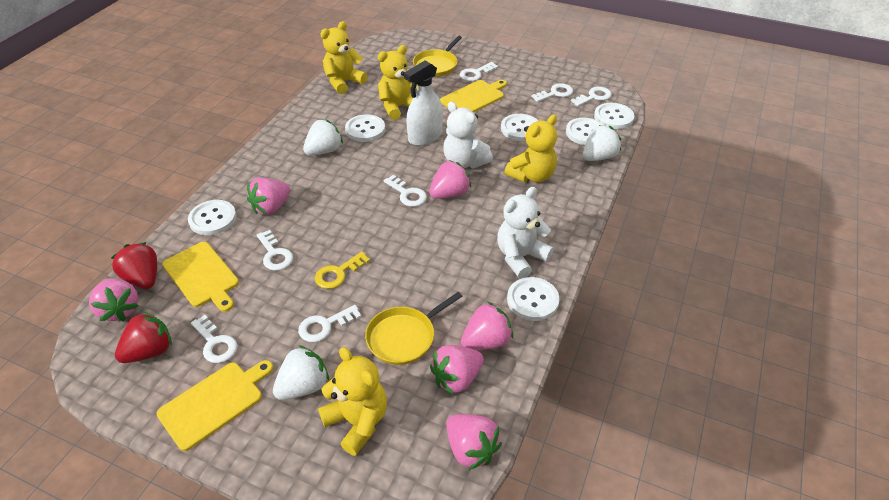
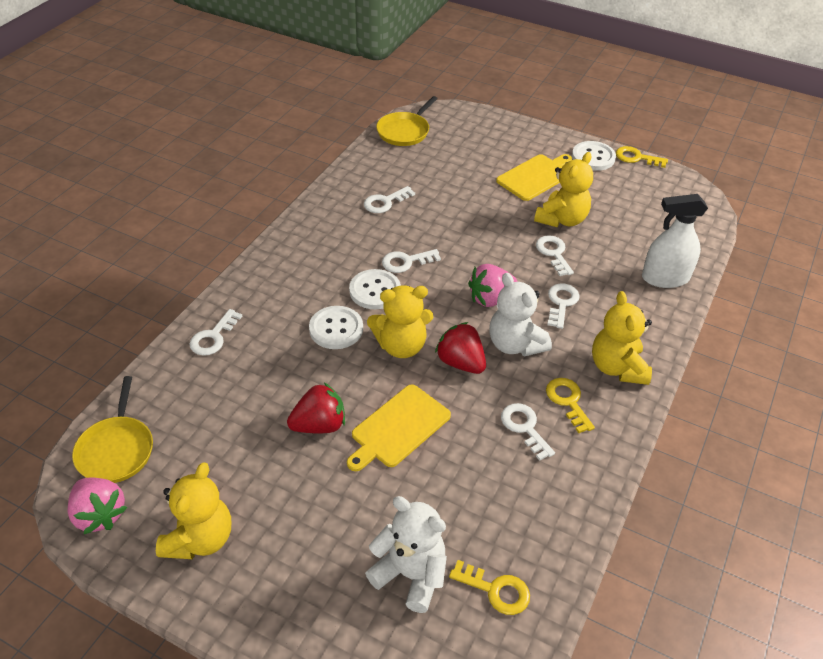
pink strawberry: [89,278,139,322] [247,178,290,215] [429,160,471,199] [430,345,484,394] [446,414,502,470] [461,302,513,350] = 6 -> [67,477,127,534] [468,264,518,307] = 2
white button: [188,200,236,235] [345,114,385,142] [501,114,538,141] [507,277,560,321] [566,118,604,145] [594,103,634,129] = 6 -> [309,306,363,349] [349,269,401,309] [572,141,616,171] = 3
white key: [191,315,237,363] [257,230,293,271] [298,305,362,342] [384,175,427,207] [460,62,498,81] [531,83,573,102] [571,87,612,106] = 7 -> [190,309,242,356] [364,186,415,213] [382,249,441,273] [501,403,555,461] [536,235,574,276] [547,283,580,329] = 6
white strawberry: [273,345,329,400] [303,119,343,155] [583,125,621,161] = 3 -> none = 0
yellow cutting board: [157,360,273,451] [162,242,239,312] [440,80,507,112] = 3 -> [347,384,451,471] [496,154,572,201] = 2
yellow key: [315,251,370,289] = 1 -> [449,560,530,615] [546,378,595,433] [616,146,668,168] = 3

